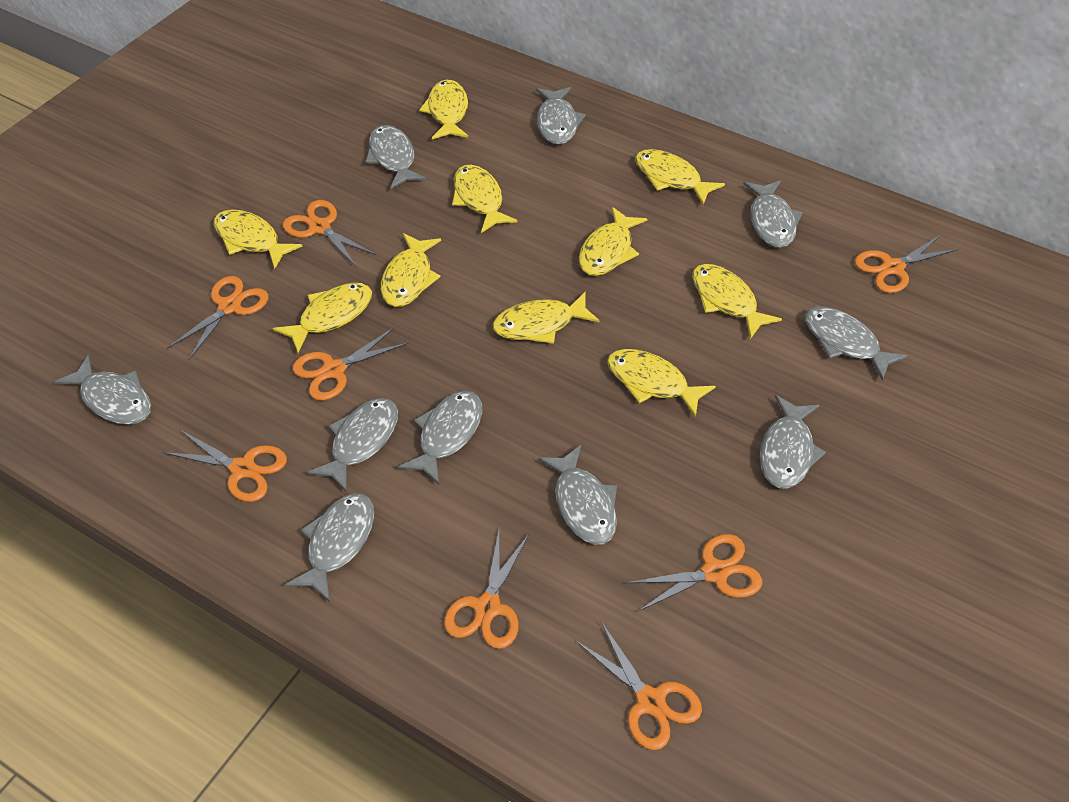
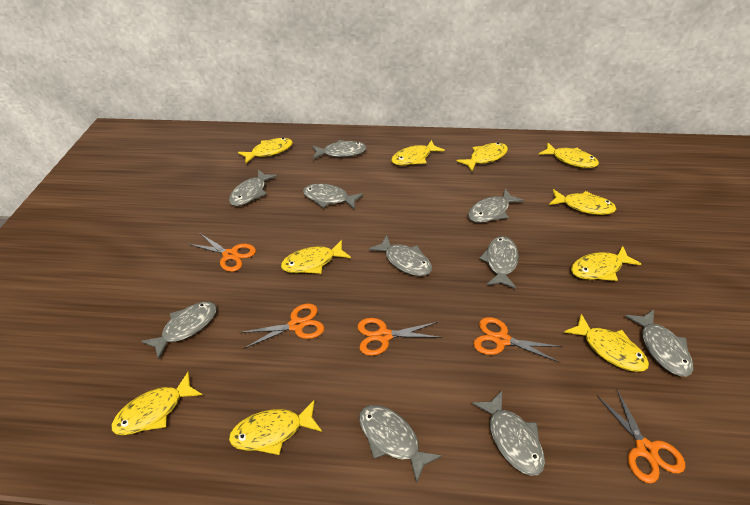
orange scissors: [163,429,287,502] [167,276,268,360] [283,200,376,266] [293,327,409,401] [444,530,529,649] [575,621,702,750] [626,534,762,611] [855,235,959,293] = 8 -> [188,234,256,272] [240,303,324,349] [358,318,442,356] [473,317,562,363] [597,388,685,483] = 5

